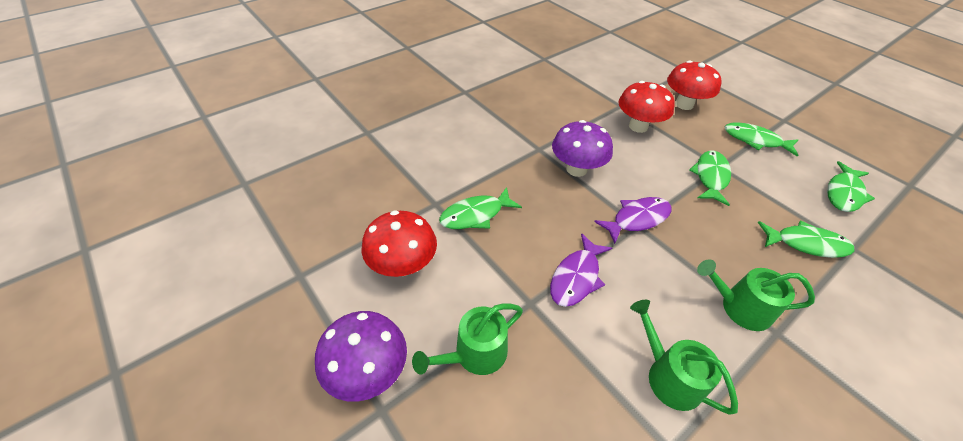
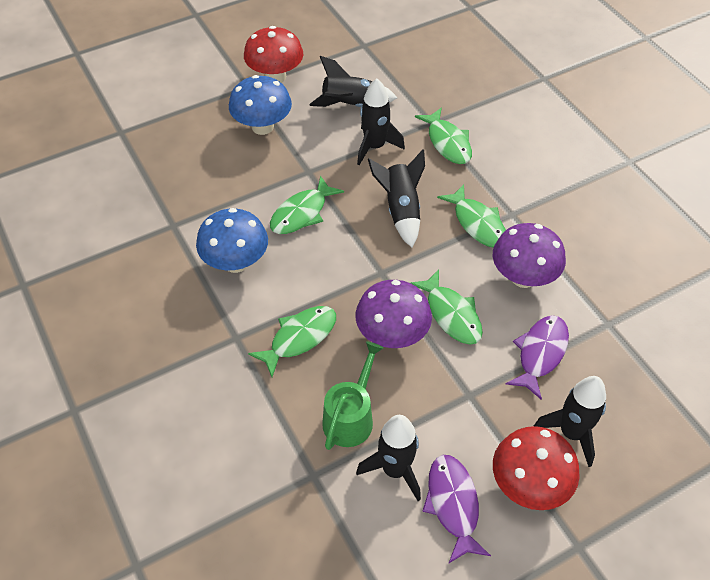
black rocket: none = 0 -> [310,56,397,107] [356,415,421,501] [357,79,405,165] [368,150,425,247] [534,376,606,467] = 5
blue mushroom: none = 0 -> [196,208,268,273] [229,75,292,135] = 2
green watering can: [412,304,523,375] [630,300,738,415] [697,260,815,331] = 3 -> [322,341,384,450] = 1
red mushroom: [361,210,437,277] [618,81,675,133] [667,60,721,110] = 3 -> [244,26,303,83] [493,426,580,510] = 2

